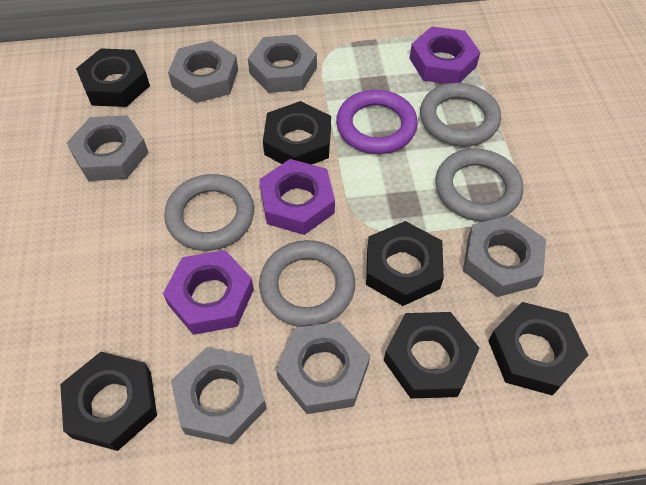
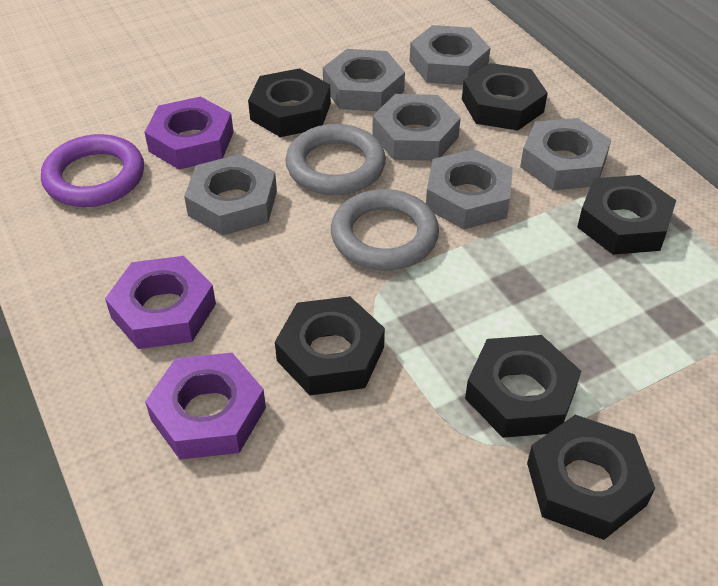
grey ring: [164,174,254,251] [259,240,355,327] [420,83,501,147] [436,148,523,222] = 4 -> [285,124,386,195] [331,189,439,270] = 2

